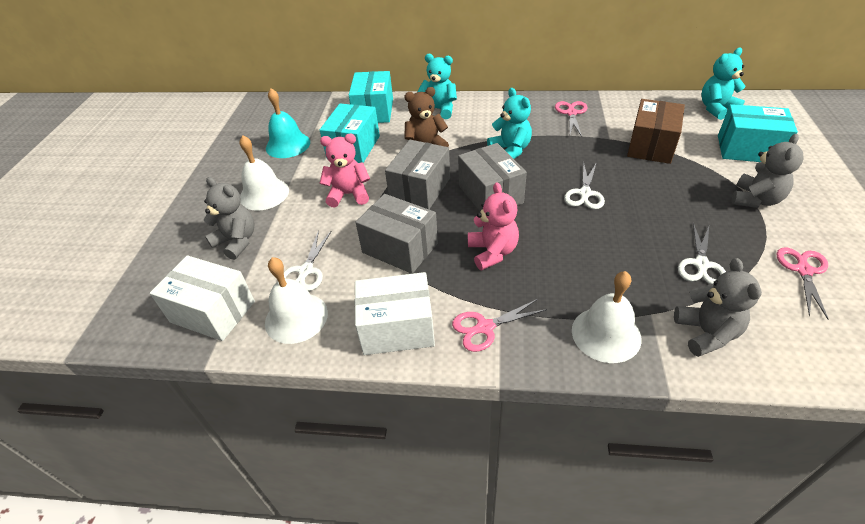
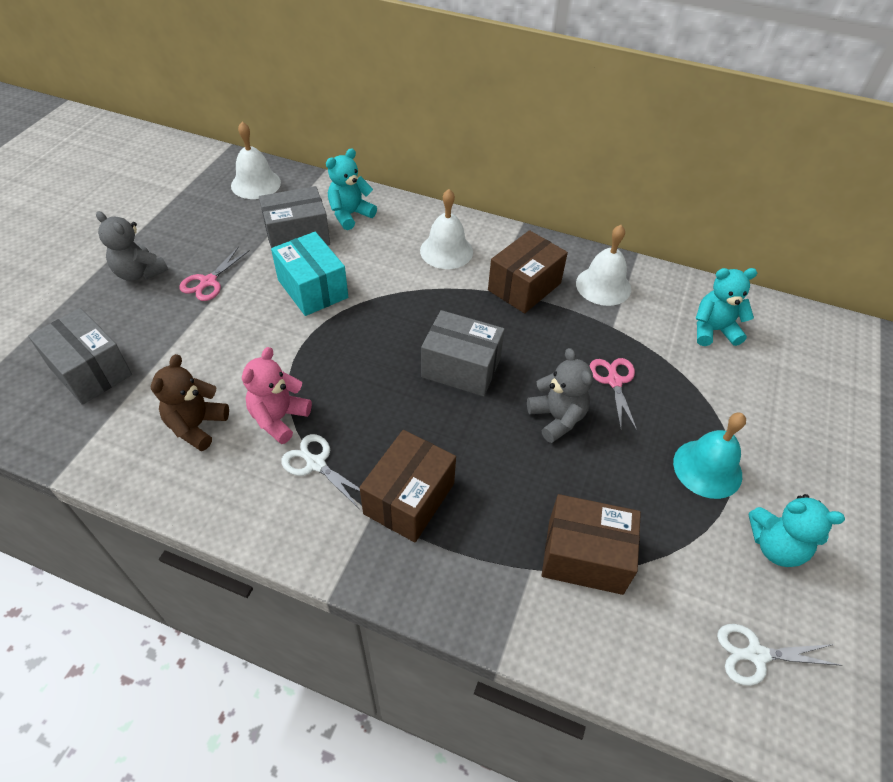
brown box: [627,99,685,164] = 1 -> [359,430,456,542] [488,230,568,313] [542,494,641,595] = 3
grey teddy bear: [203,177,254,260] [674,258,762,357] [732,134,804,208] = 3 -> [96,211,168,281] [527,348,593,443] = 2
pink scissors: [452,299,547,352] [555,101,588,137] [776,247,829,320] = 3 -> [179,246,250,301] [589,358,637,431] = 2
pink teddy bear: [320,134,370,207] [468,183,519,270] = 2 -> [242,347,312,444] = 1
turquoise box: [320,103,380,163] [349,71,393,123] [718,104,798,162] = 3 -> [271,232,348,316] = 1
white box: [150,255,255,341] [355,272,435,355] = 2 -> none = 0
white scissors: [284,230,331,291] [564,162,605,209] [678,223,726,284] = 3 -> [281,434,360,508] [717,624,842,686] = 2

